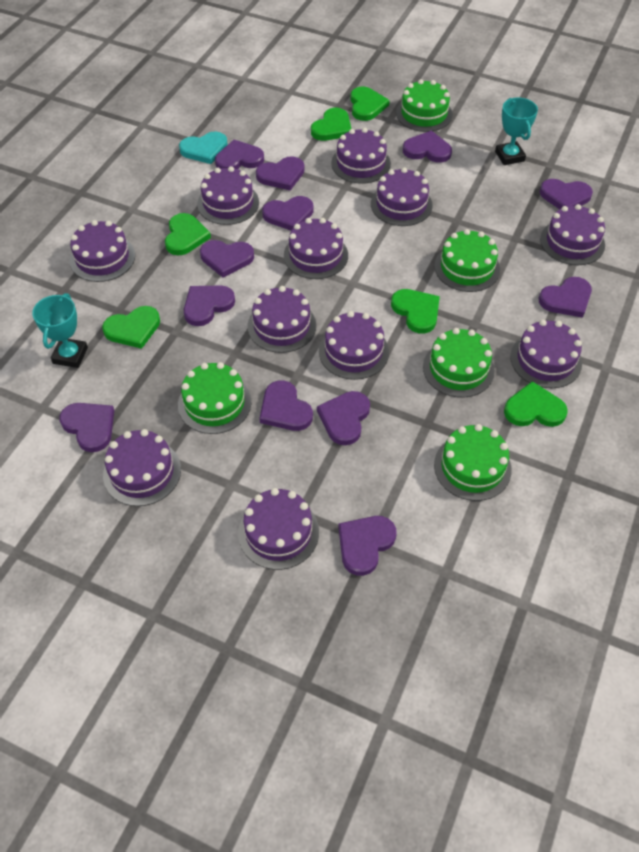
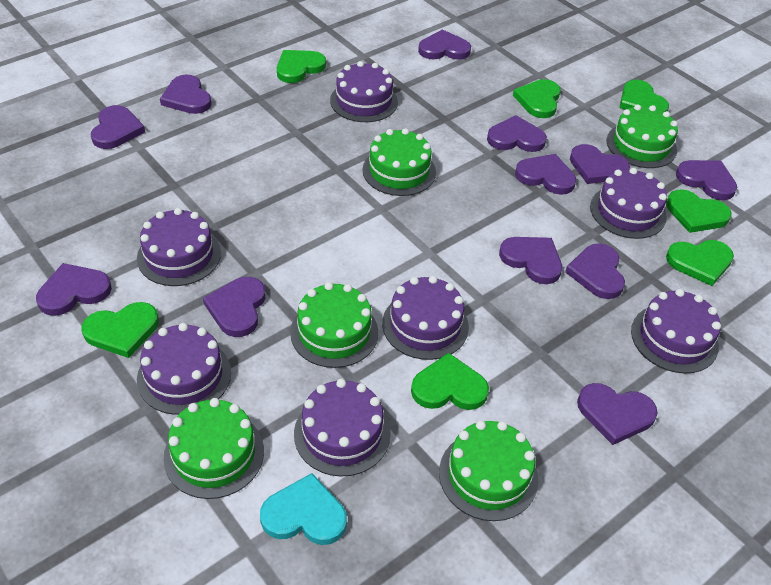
green heart: [102,306,160,349] [165,213,211,255] [311,108,351,141] [350,86,390,121] [391,289,440,334] [504,381,568,427] = 6 -> [81,302,159,358] [277,50,326,83] [411,353,489,410] [513,79,561,118] [619,80,669,112] [666,189,731,233] [666,240,734,286] = 7
purple cake: [70,220,135,282] [103,429,181,506] [197,166,259,225] [238,488,319,570] [247,286,316,353] [284,218,348,279] [319,311,389,380] [331,128,391,184] [371,167,433,226] [510,320,582,389] [540,204,605,265] = 11 -> [137,208,221,286] [137,323,231,415] [294,379,391,477] [330,61,398,122] [382,276,469,360] [590,168,667,239] [631,289,721,373] = 7
turquoise trophy: [32,293,88,368] [495,98,538,165] = 2 -> none = 0

